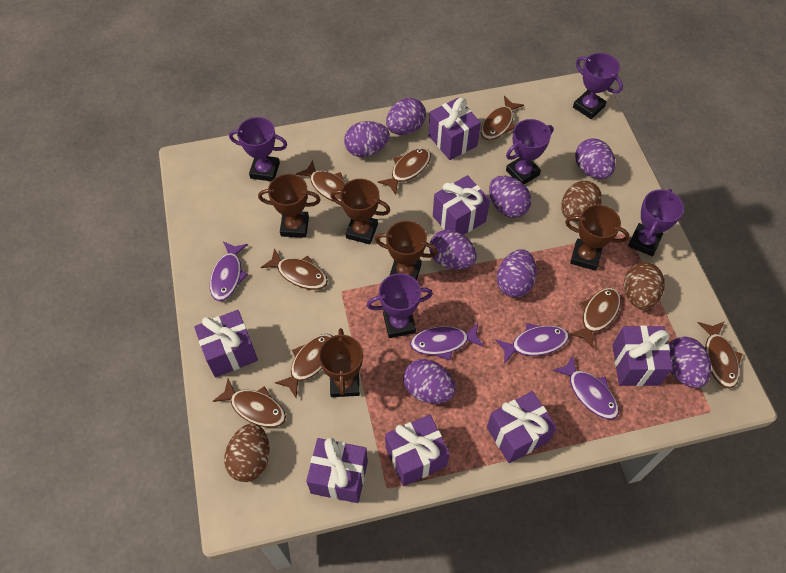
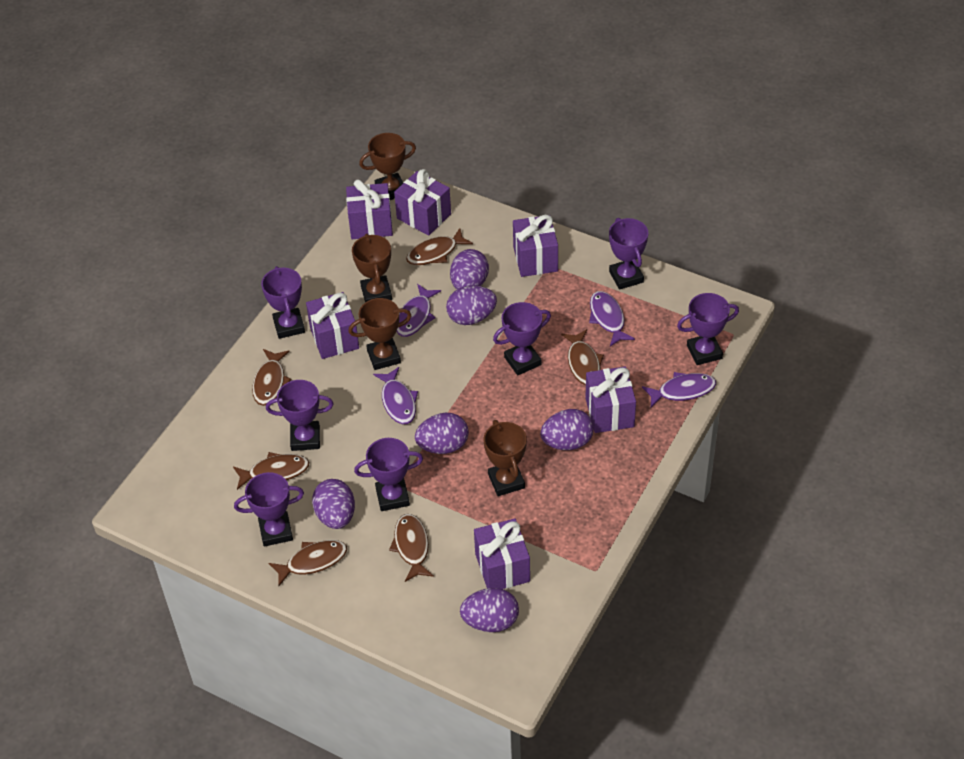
brown egg: [224,423,270,482] [561,181,602,222] [624,262,665,310] = 3 -> none = 0
brown fish: [212,379,286,428] [261,248,328,290] [275,334,332,398] [296,160,346,202] [378,148,431,195] [481,96,524,141] [569,288,621,349] [698,321,742,389] = 8 -> [233,452,309,490] [252,349,292,406] [268,540,347,586] [389,514,434,582] [406,228,473,265] [561,329,604,385] = 6
brown trophy: [258,174,321,238] [318,328,363,397] [330,179,390,244] [375,221,438,280] [565,205,629,271] = 5 -> [348,298,411,370] [352,234,392,302] [359,133,416,200] [484,420,527,496] = 4
purple egg: [344,121,390,157] [386,98,426,135] [403,359,456,404] [429,230,477,270] [489,176,531,218] [497,249,537,297] [575,138,616,179] [669,337,711,388] = 8 -> [312,479,355,529] [415,413,469,454] [446,285,497,325] [450,249,489,289] [460,588,519,632] [540,409,594,450] = 6
purple gift: [194,310,258,377] [306,438,368,503] [385,415,450,486] [428,98,481,160] [433,175,490,235] [487,391,557,463] [612,325,673,386] = 7 -> [306,292,359,359] [346,179,393,239] [394,169,451,236] [474,519,530,589] [513,215,558,277] [585,366,636,433] = 6
purple trophy: [229,117,287,181] [367,273,433,338] [506,119,553,184] [573,53,623,119] [628,189,684,256] = 5 -> [234,472,304,547] [261,266,305,339] [266,380,334,451] [354,438,423,511] [493,302,551,375] [609,218,648,290] [677,293,739,365] = 7

